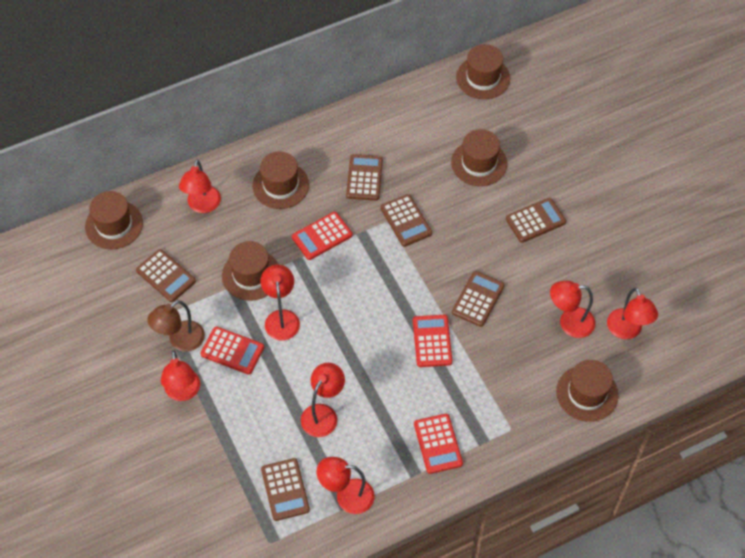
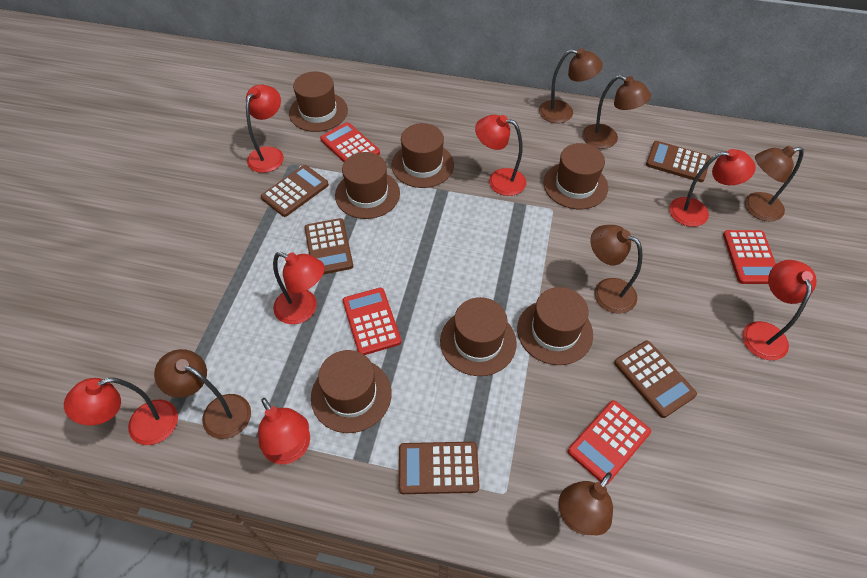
brown calculator: [136,249,196,302] [261,458,310,521] [346,154,383,200] [381,194,432,247] [452,271,505,327] [506,198,566,243] = 6 -> [261,165,329,217] [304,218,353,274] [399,442,480,494] [614,341,697,418] [646,141,711,182] = 5
brown hat: [85,191,143,249] [222,241,279,301] [252,152,309,209] [451,129,507,186] [456,44,510,99] [556,360,618,422] = 6 -> [289,71,348,132] [311,350,392,433] [335,152,400,219] [391,123,454,188] [440,297,517,376] [517,287,593,365] [543,143,608,209] = 7
brown lamp: [147,300,205,352] = 1 -> [154,349,251,439] [539,48,603,123] [559,472,613,535] [582,75,651,149] [591,225,643,314] [745,146,804,221] = 6

